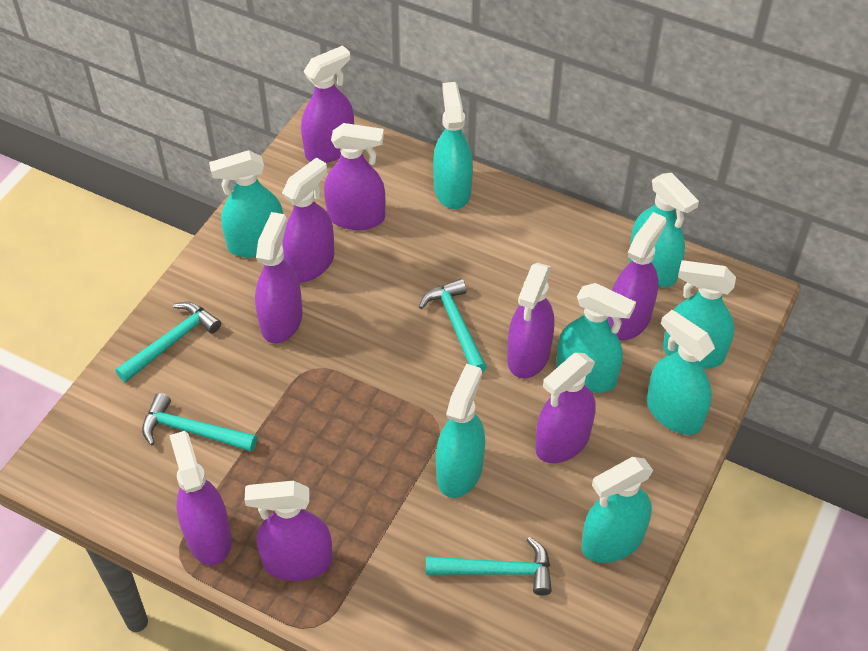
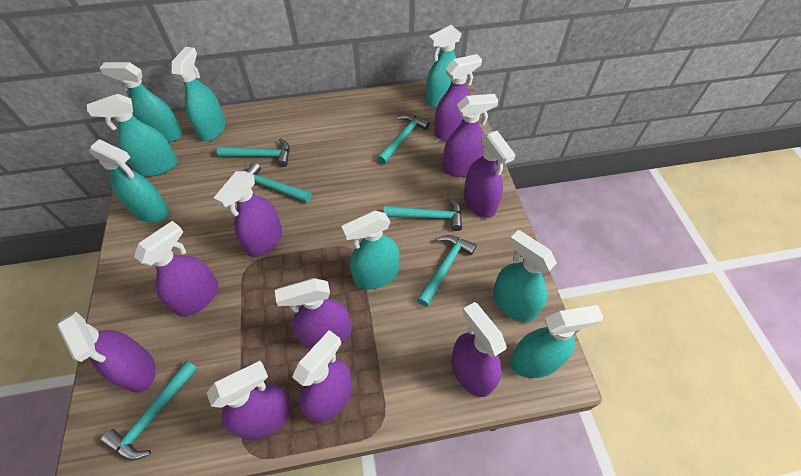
purple spray bottle: [169,431,232,565] [245,481,333,581] [255,212,303,343] [282,157,335,283] [301,45,354,163] [324,123,385,230] [507,263,554,379] [535,353,596,463] [608,212,667,340] = 9 -> [58,312,156,393] [134,221,219,317] [207,361,292,440] [214,171,282,257] [275,278,351,349] [292,330,353,423] [434,54,482,141] [443,94,498,177] [451,302,506,397] [464,131,515,218] = 10
turquoise hammer: [116,302,221,382] [142,393,257,452] [419,279,487,372] [426,537,552,596] = 4 -> [101,360,198,461] [217,138,290,167] [246,162,311,203] [377,114,430,164] [384,197,462,231] [417,235,477,307] = 6

